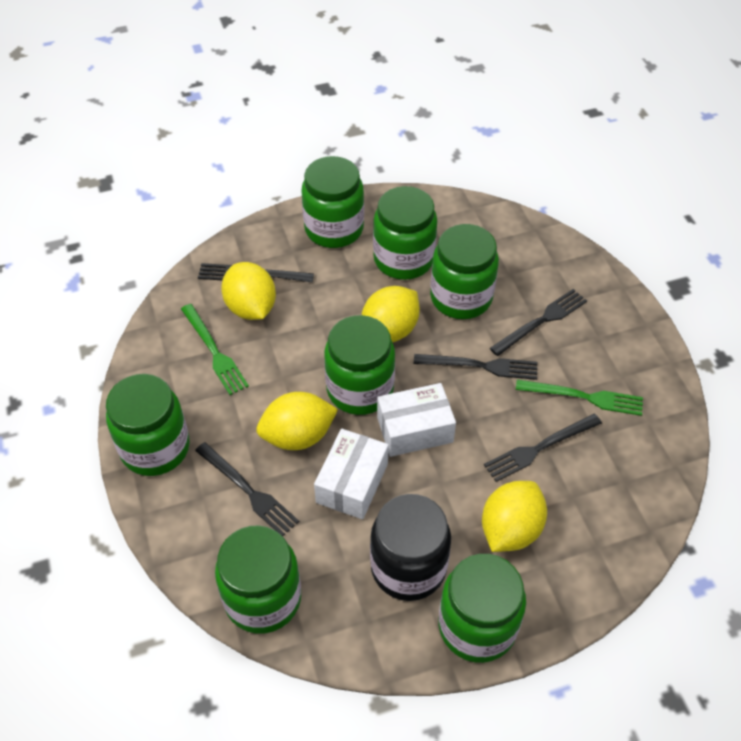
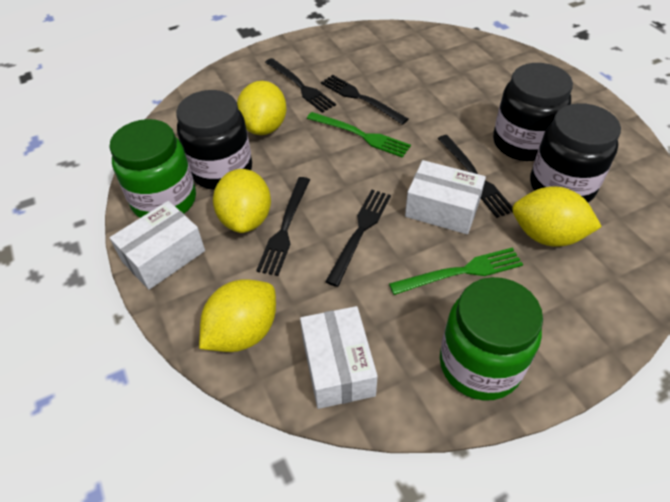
black jar: [370,494,451,601] = 1 -> [176,90,252,190] [493,63,573,161] [530,103,621,203] = 3
green jar: [106,374,190,476] [215,525,301,634] [301,156,364,248] [324,315,395,415] [373,186,437,280] [430,224,499,319] [439,554,526,663] = 7 -> [109,119,196,218] [440,277,543,401] = 2
white box: [314,429,389,519] [377,383,456,457] = 2 -> [110,201,205,290] [300,306,378,409] [405,160,486,234] = 3

